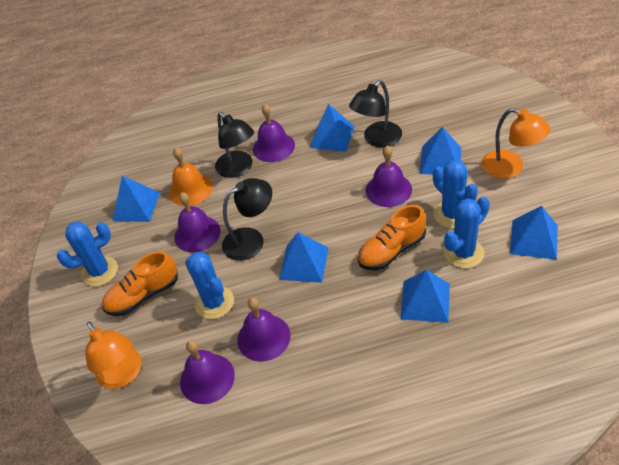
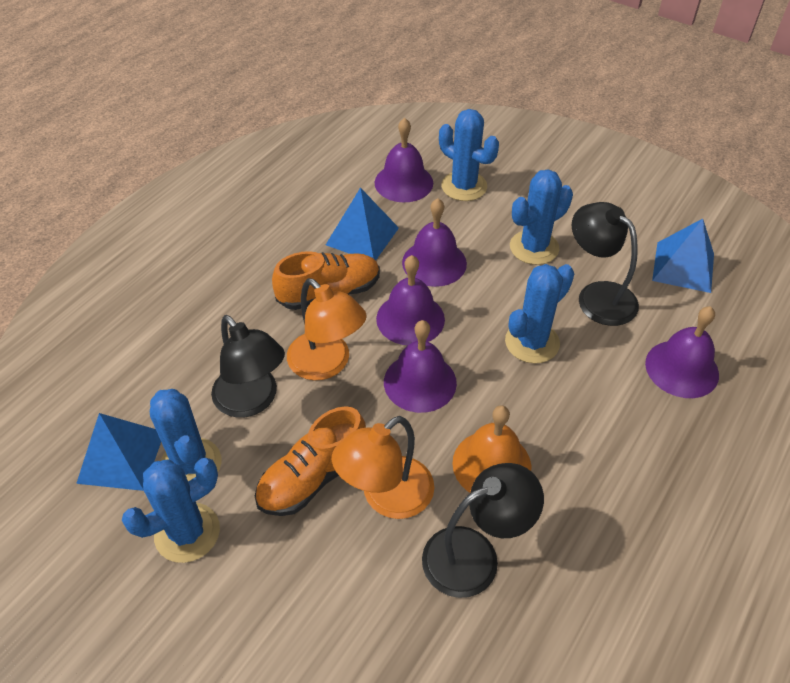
blue cactus: [57,221,118,286] [185,252,234,319] [433,160,478,228] [444,197,490,268] = 4 -> [122,458,220,563] [150,389,221,481] [439,109,499,201] [505,264,574,363] [510,169,573,265] = 5
blue pyramid: [112,175,160,222] [279,232,328,283] [310,104,355,152] [401,270,450,323] [419,127,461,175] [510,206,558,260] = 6 -> [76,413,161,491] [326,187,399,261] [652,219,714,293] = 3

